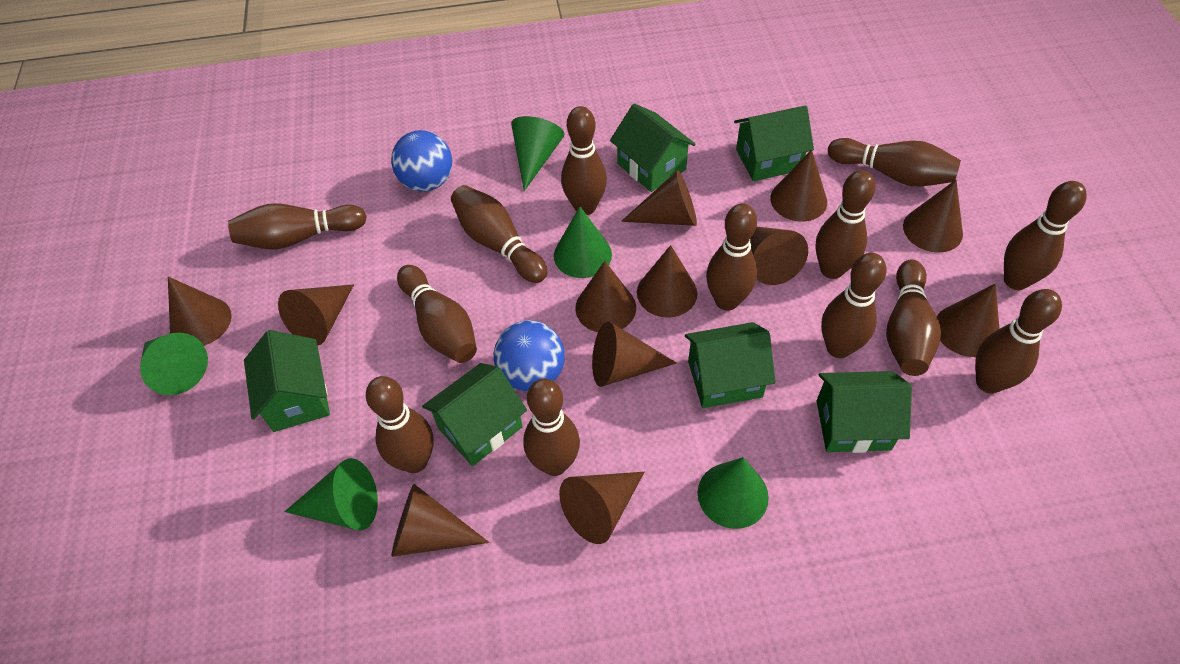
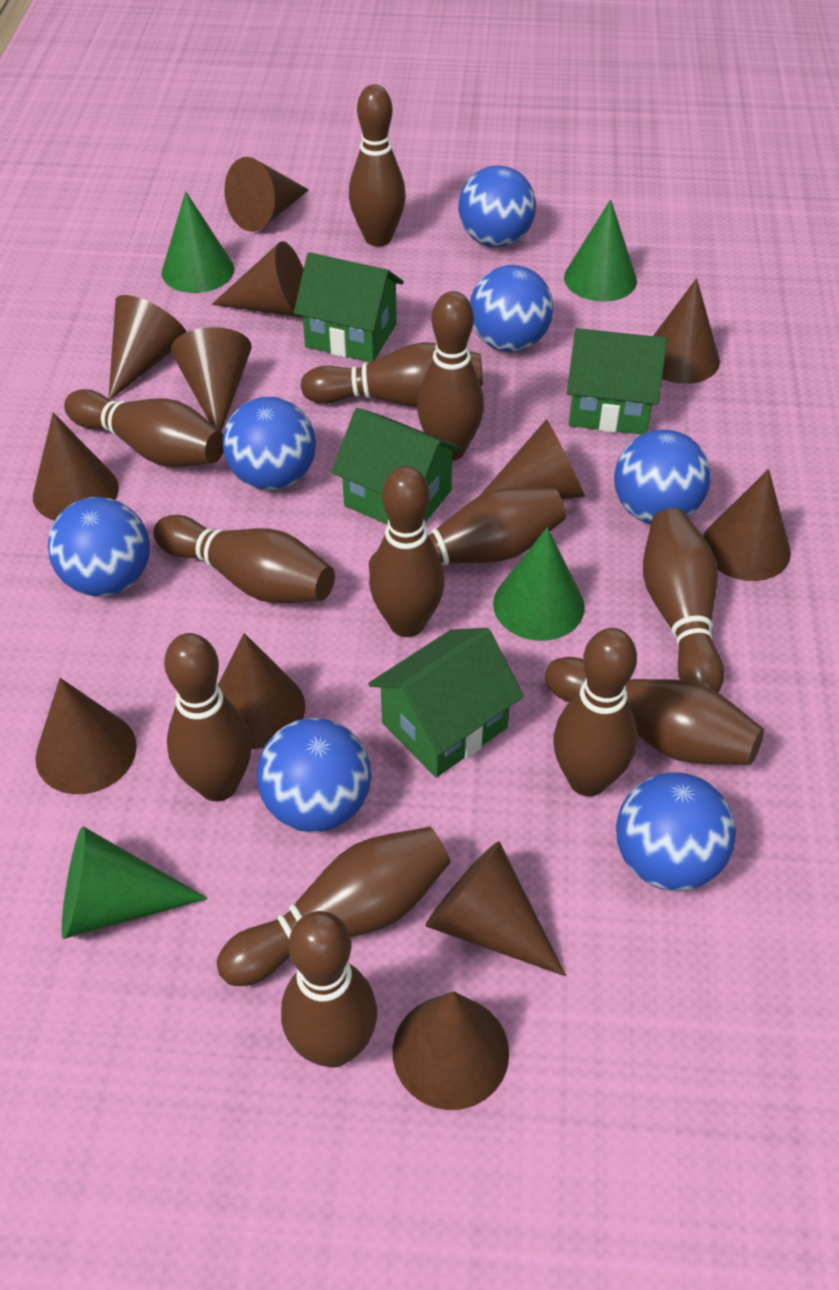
blue ball: [391,130,452,192] [494,320,565,391] = 2 -> [47,497,150,596] [223,397,316,491] [257,718,371,832] [458,165,536,247] [470,265,554,352] [614,430,711,524] [616,772,736,891] = 7
green cone: [140,333,208,395] [285,458,378,530] [511,116,564,191] [554,207,612,278] [698,457,769,529] = 5 -> [62,826,207,939] [162,191,234,293] [493,527,585,641] [564,199,637,302] = 4
green house: [244,330,330,432] [422,363,527,466] [610,104,696,192] [685,322,776,408] [734,105,814,181] [817,371,912,453] = 6 -> [294,252,404,362] [331,408,462,525] [368,628,524,777] [567,328,668,435] = 4

